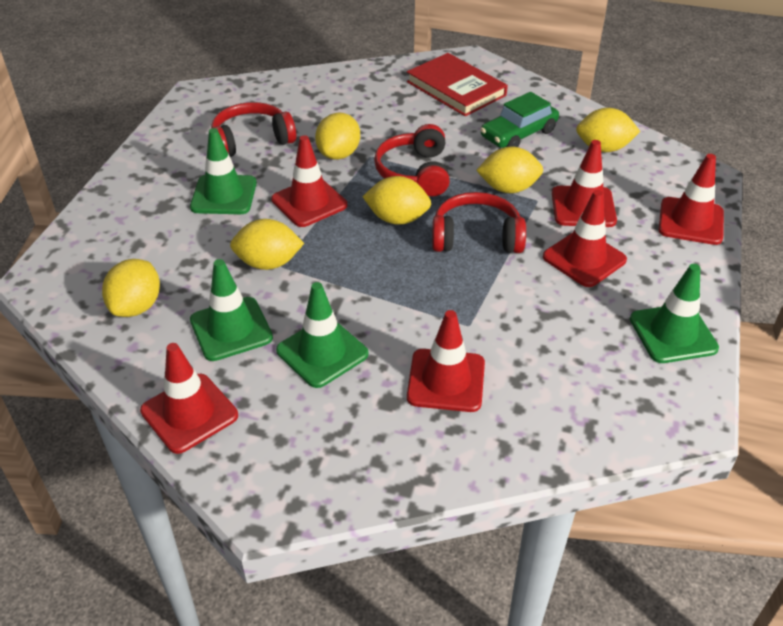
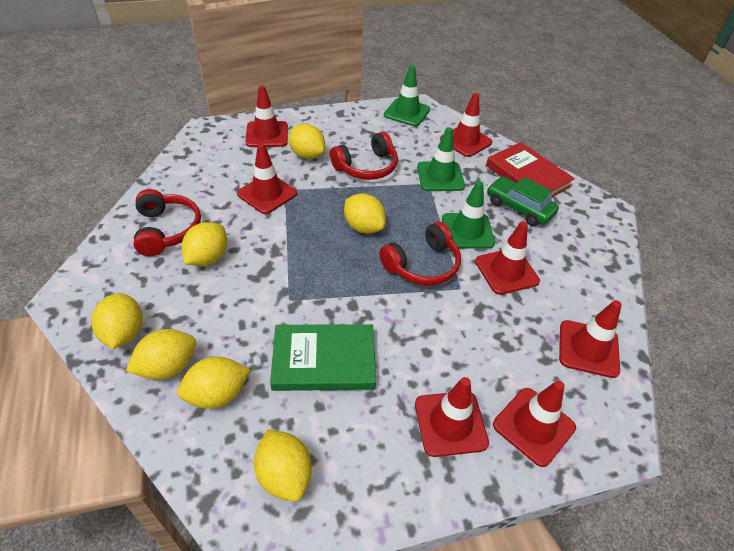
green book: none = 0 -> [270,324,376,391] = 1
green traffic cone: [190,128,257,214] [190,259,273,361] [276,282,368,388] [630,264,719,363] = 4 -> [384,65,430,126] [417,127,465,191] [442,181,495,249] = 3
red traffic cone: [140,343,238,454] [271,135,347,227] [407,310,485,412] [543,190,627,287] [552,140,617,227] [659,154,724,245] = 6 -> [237,143,297,214] [245,85,288,147] [415,377,489,457] [440,93,492,157] [475,221,540,295] [493,381,576,467] [559,300,622,378] = 7
yellow lemon: [102,259,160,317] [230,219,304,270] [315,113,360,160] [362,176,431,225] [476,146,543,193] [576,108,640,152] = 6 -> [91,293,143,349] [126,329,196,380] [177,357,250,409] [182,222,227,266] [254,429,312,502] [288,124,325,159] [344,193,386,234] = 7

